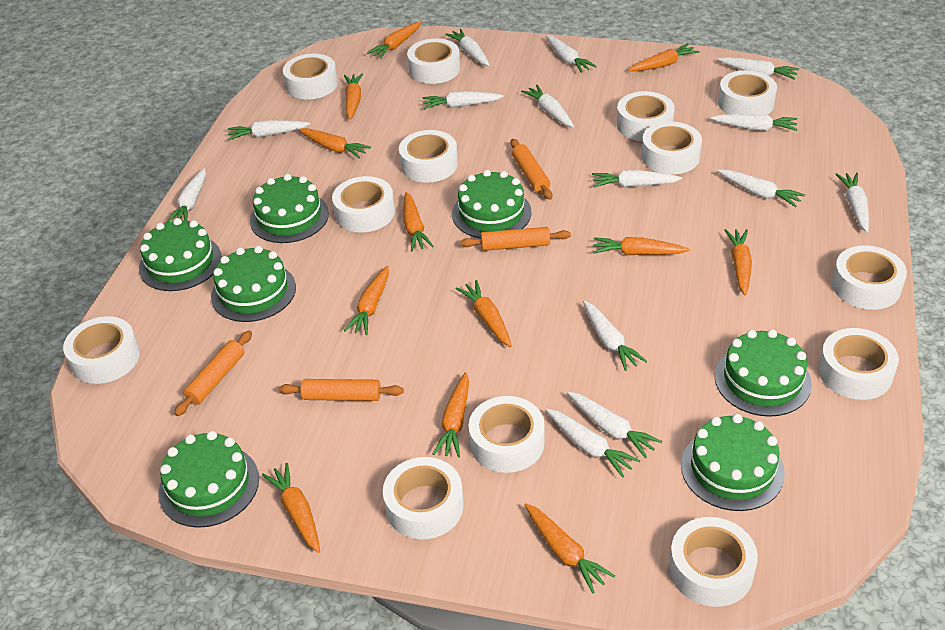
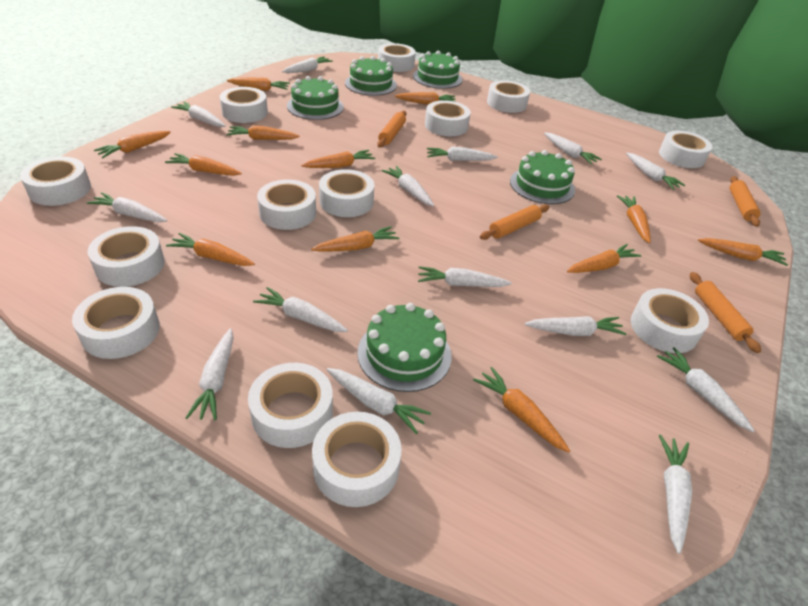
green cake: [139,218,222,291] [158,431,259,528] [211,246,296,322] [250,174,329,243] [452,170,531,239] [681,414,785,511] [715,329,812,417] = 7 -> [287,76,344,120] [345,56,397,96] [357,303,452,392] [413,51,463,89] [510,150,575,204] = 5

